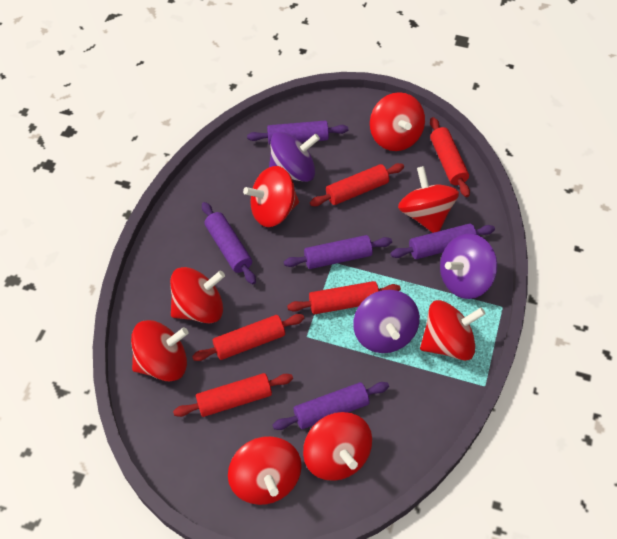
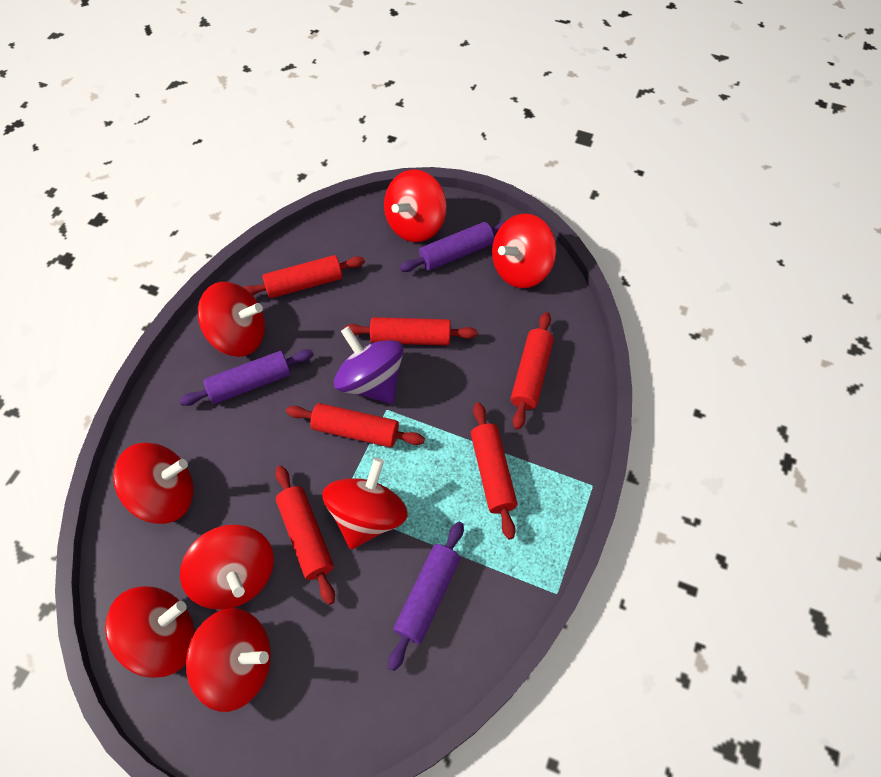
purple rolling pin: [202,202,256,285] [247,120,348,145] [272,382,389,430] [284,235,392,269] [390,224,495,259] = 5 -> [179,349,314,406] [388,522,464,671] [400,221,506,272] = 3
purple spinning top: [269,132,320,182] [353,290,420,353] [440,234,498,299] = 3 -> [334,326,404,404] = 1
red rolling pin: [173,373,293,417] [192,314,304,361] [287,281,401,314] [310,163,404,206] [430,117,470,197] = 5 -> [243,255,365,298] [275,466,335,605] [286,403,425,448] [344,317,478,345] [471,402,517,539] [511,312,554,430] = 6

